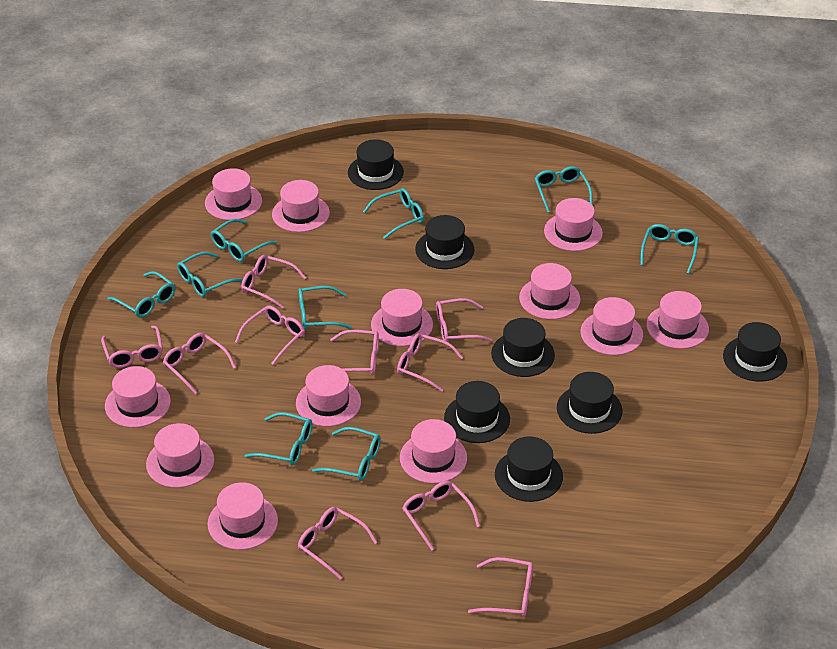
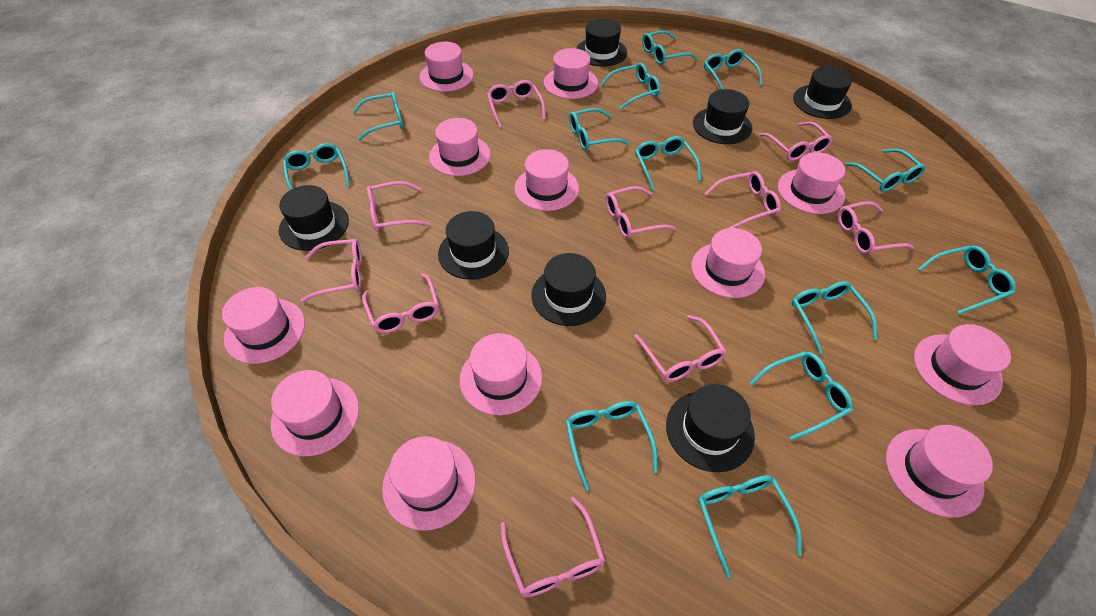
turquoise glasses: [107,271,175,318] [177,252,243,297] [211,219,277,262] [244,412,312,465] [298,286,352,330] [312,427,381,481] [363,188,424,239] [535,166,593,213] [640,224,699,274] = 9 -> [283,143,350,190] [352,92,403,140] [566,401,658,491] [569,108,629,150] [600,63,660,110] [635,136,701,190] [642,30,697,65] [698,475,802,578] [704,49,763,89] [750,351,853,441] [791,281,877,354] [845,149,925,192] [917,245,1016,315] = 13

